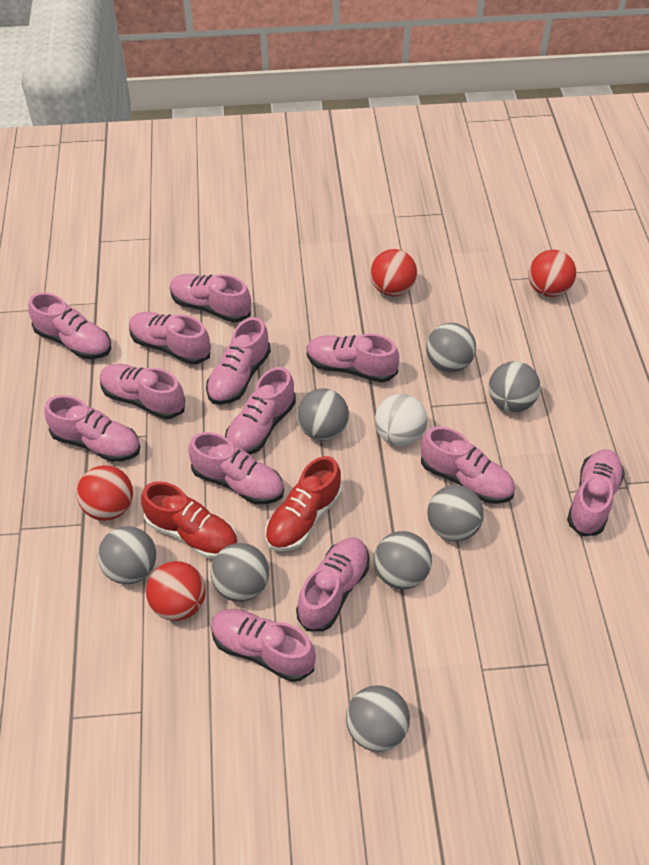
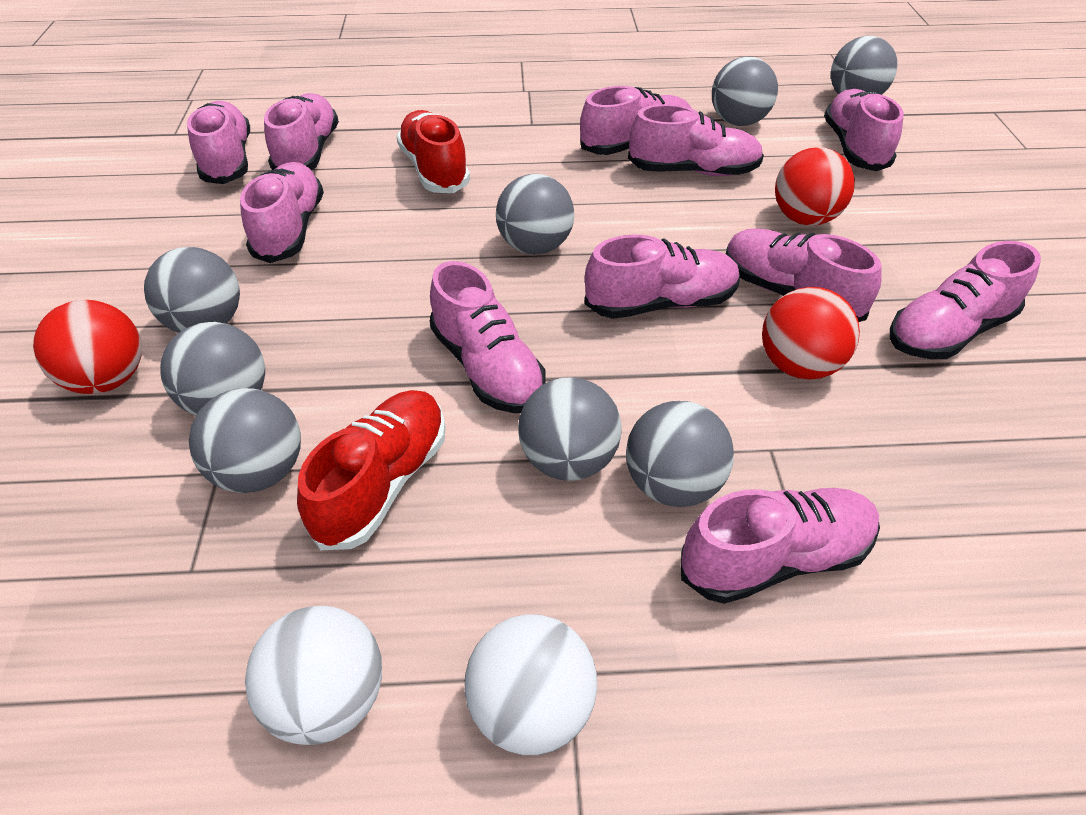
pink shoe: [28,292,111,359] [44,395,140,462] [100,364,185,419] [129,312,211,365] [170,274,251,323] [188,432,284,504] [206,317,271,405] [211,609,316,682] [225,367,296,454] [296,537,369,631] [307,334,399,383] [421,427,515,504] [567,449,625,536] = 13 -> [187,101,250,184] [240,162,324,263] [264,93,339,170] [430,261,546,413] [580,86,691,155] [584,235,740,319] [628,104,764,176] [681,488,880,604] [726,229,882,322] [824,89,904,171] [890,241,1041,359] = 11
red ball: [77,465,133,521] [146,561,206,621] [370,249,417,296] [529,250,576,297] = 4 -> [33,300,142,394] [762,287,860,379] [775,147,855,226] = 3
white ball: [375,394,427,446] = 1 -> [245,606,382,745] [465,614,597,755] = 2

